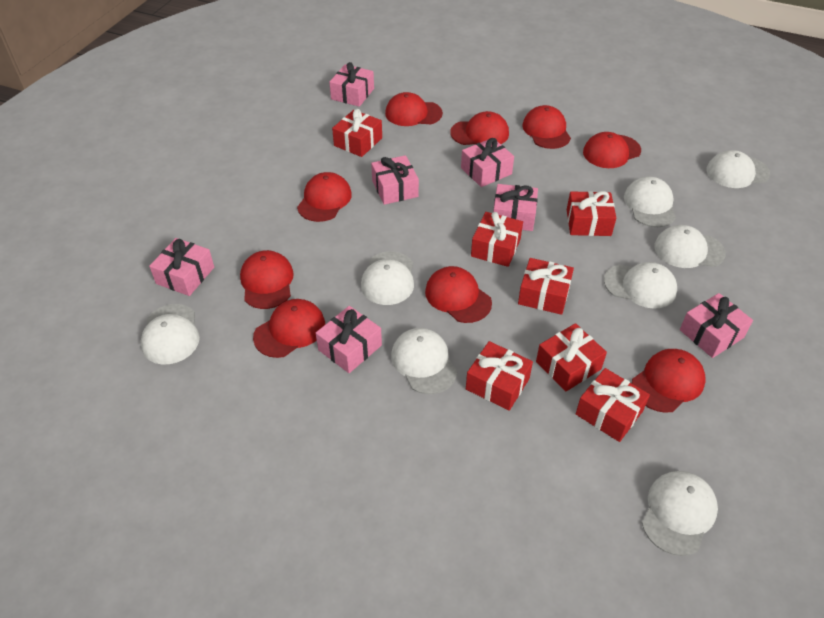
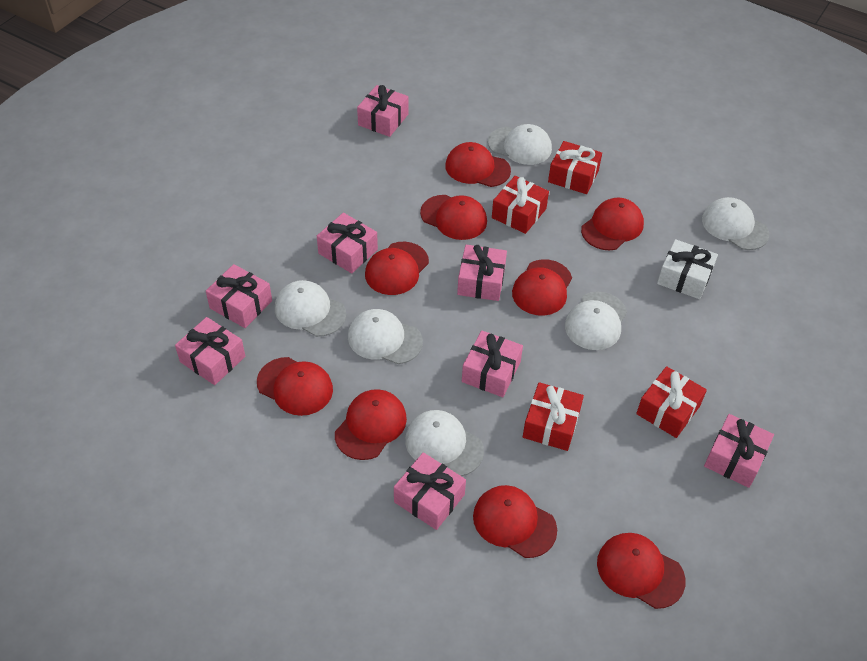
pink gift: [149,238,214,296] [316,306,382,373] [329,62,374,107] [371,155,419,205] [461,138,514,187] [493,184,538,231] [680,293,753,358] = 7 -> [175,317,245,385] [206,264,272,328] [317,213,378,273] [357,85,409,137] [394,452,466,530] [457,245,507,301] [462,330,523,397] [704,414,774,488] = 8
red gift: [332,109,382,157] [466,341,533,411] [471,212,523,267] [518,258,574,315] [536,323,607,392] [567,191,616,236] [576,368,650,442] = 7 -> [492,176,549,234] [523,382,584,451] [548,141,602,194] [636,366,707,438] = 4
white cap: [141,304,200,365] [361,251,414,305] [391,328,457,394] [604,262,677,309] [624,177,676,227] [642,471,718,556] [654,225,726,268] [707,150,770,188] = 8 -> [275,280,346,337] [348,309,423,364] [405,410,484,476] [488,124,552,165] [565,292,627,350] [702,197,770,250] = 6
white gift: none = 0 -> [657,239,718,299] = 1

